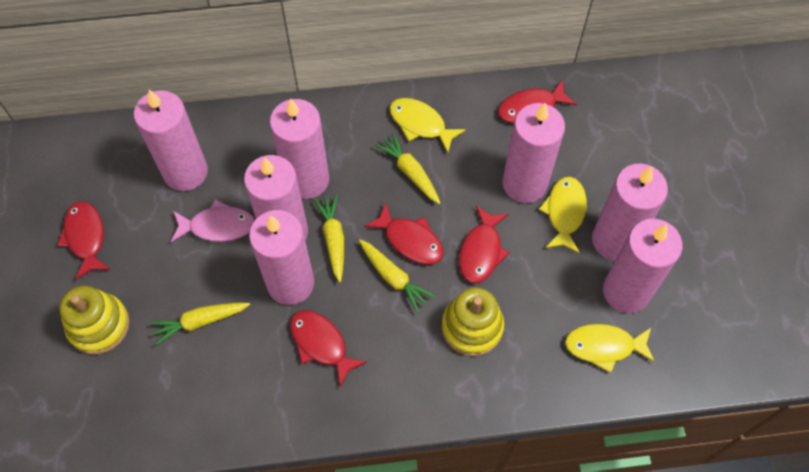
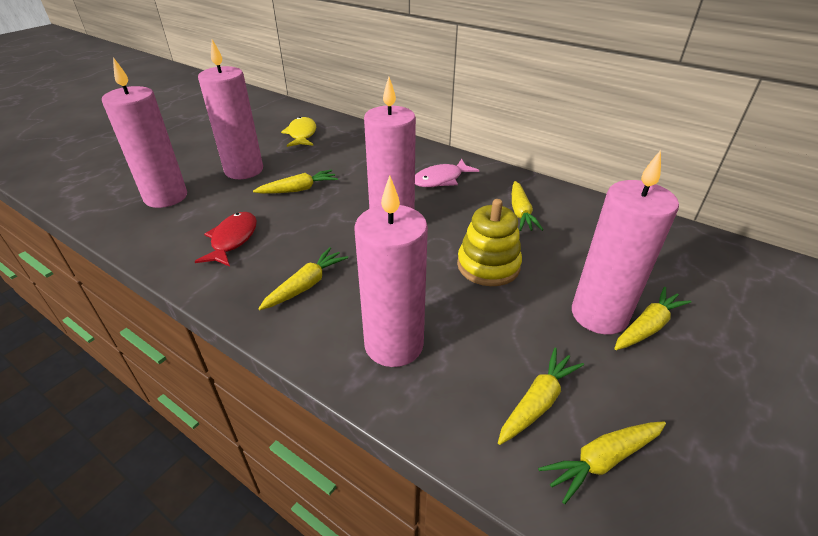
pink candle: [134,90,208,191] [244,155,308,240] [249,210,314,305] [270,98,329,199] [502,103,565,203] [592,163,668,261] [603,219,682,313] = 7 -> [102,57,187,208] [198,39,263,179] [355,175,428,367] [364,77,416,209] [572,150,679,334] = 5
red fish: [57,201,110,280] [290,310,367,387] [364,203,444,265] [459,206,509,283] [498,79,577,123] = 5 -> [195,212,257,267] = 1
yellow carrot: [150,303,250,345] [314,194,344,282] [359,239,435,313] [375,133,440,204] = 4 -> [253,170,338,194] [258,247,348,310] [498,348,584,445] [512,181,544,231] [538,421,666,504] [614,287,692,350] = 6
yellow fish: [389,98,466,153] [539,177,587,254] [565,324,655,373] = 3 -> [281,117,316,147] = 1
yellow stacking toy: [59,286,130,354] [442,287,504,356] = 2 -> [457,199,522,286] = 1

